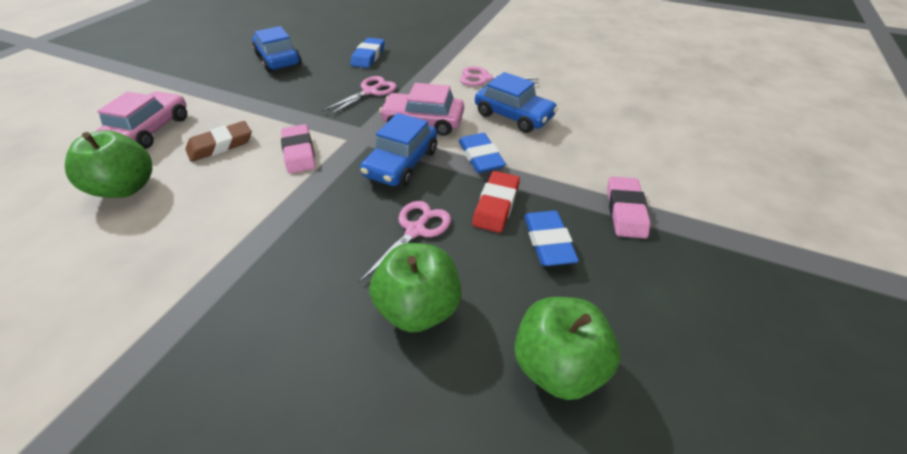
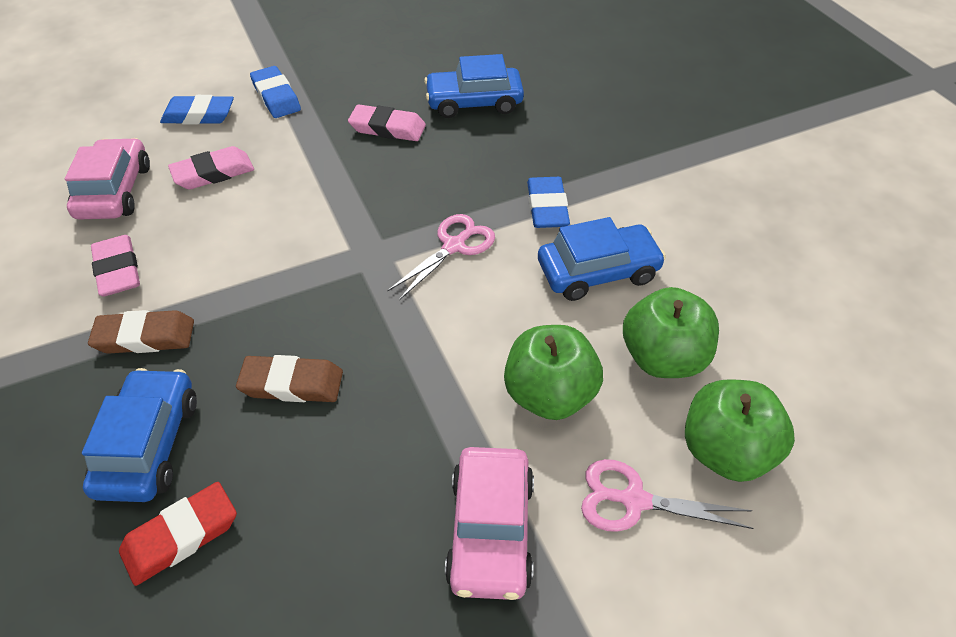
brown eraser: [185,121,252,162] = 1 -> [88,310,194,354] [236,355,343,402] = 2
pink eraser: [281,124,316,174] [607,176,650,239] = 2 -> [91,235,140,297] [168,146,254,190] [348,104,426,141] = 3
pink scissors: [322,76,397,116] [359,201,451,282] [460,66,539,86] = 3 -> [387,214,495,300] [581,459,753,532] = 2

